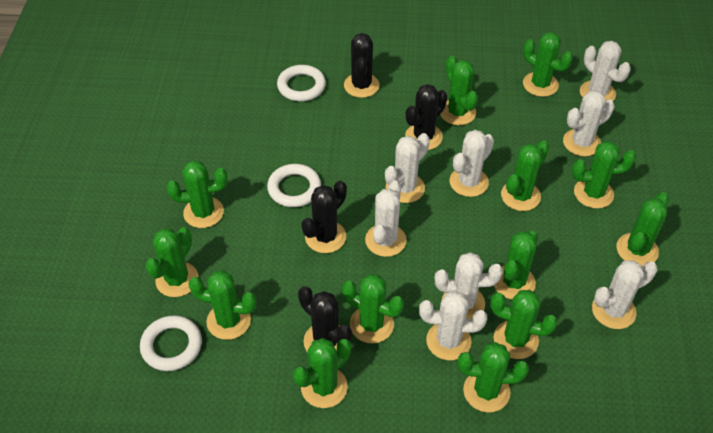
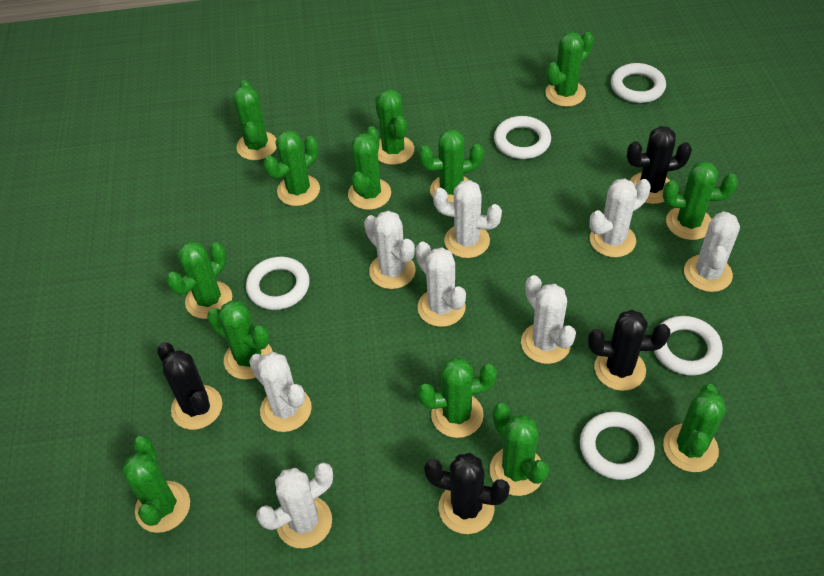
white ring: [140,315,202,371] [267,164,321,207] [277,65,326,101] = 3 -> [246,257,310,310] [494,116,551,159] [580,412,655,480] [611,63,666,103] [654,316,723,376] = 5

